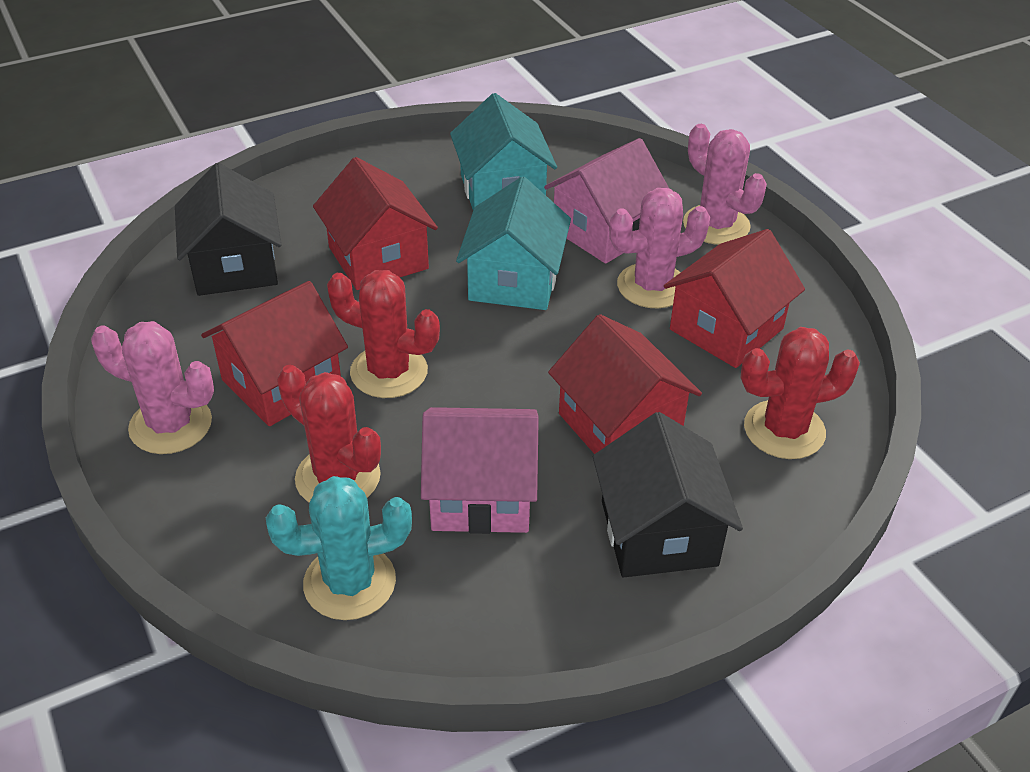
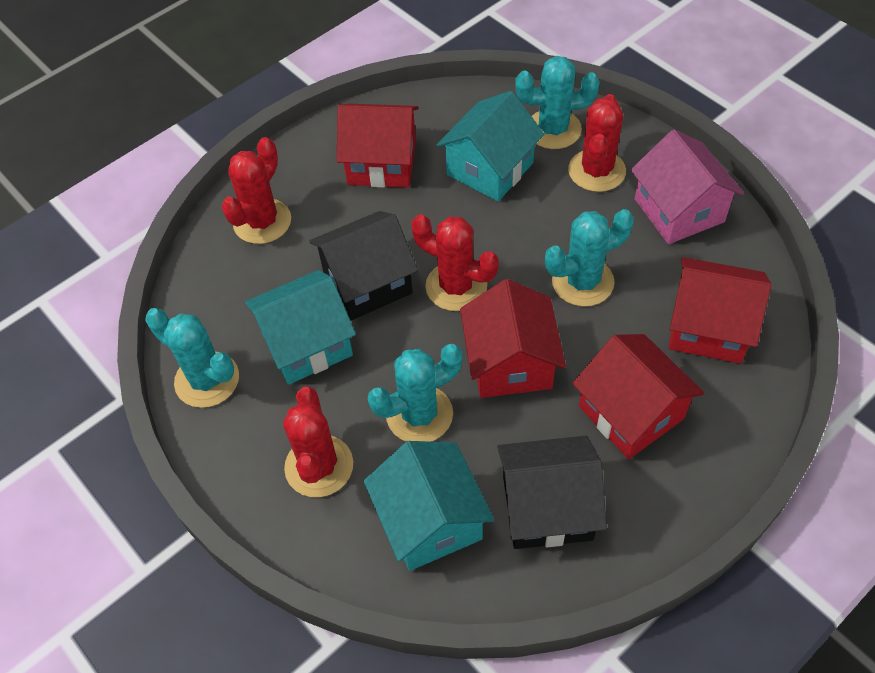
pink cactus: [91,321,214,454] [609,188,710,308] [683,124,767,245] = 3 -> none = 0
pink house: [421,407,539,534] [544,138,669,264] = 2 -> [631,129,744,244] = 1
red cactus: [277,365,381,503] [327,270,440,398] [741,327,860,459] = 3 -> [222,137,291,244] [283,387,353,497] [411,214,499,311] [568,94,626,192] = 4
turquoise cactus: [266,476,412,620] = 1 -> [145,308,239,408] [368,344,462,442] [515,56,600,149] [545,209,634,307] = 4
turquoise house: [450,93,557,210] [456,177,571,310] = 2 -> [245,270,356,385] [364,441,494,571] [436,91,544,201] = 3

